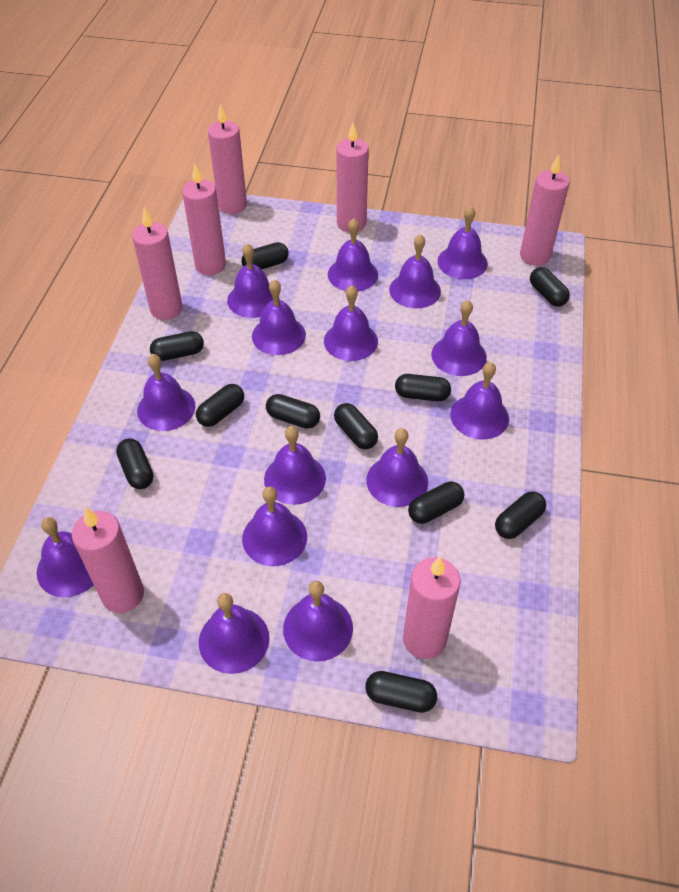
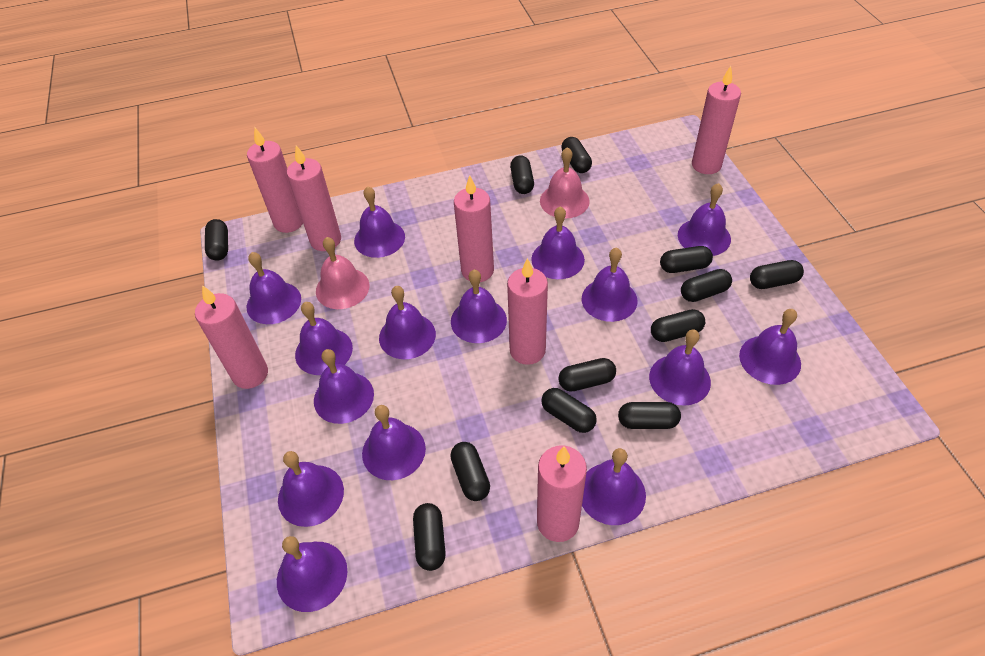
black capsule: [116,439,153,489] [150,331,204,361] [196,384,244,427] [241,242,289,270] [266,394,320,429] [334,403,378,449] [365,671,437,713] [395,374,451,401] [408,481,464,524] [495,491,546,539] [530,267,570,307] = 11 -> [205,219,228,261] [413,503,446,571] [450,442,490,501] [510,156,534,194] [541,388,597,433] [558,358,616,392] [561,137,592,173] [618,402,681,429] [651,309,705,342] [660,246,713,273] [681,269,732,302] [750,260,804,289] = 12
pink bell: none = 0 -> [316,237,370,309] [540,147,590,219] = 2

